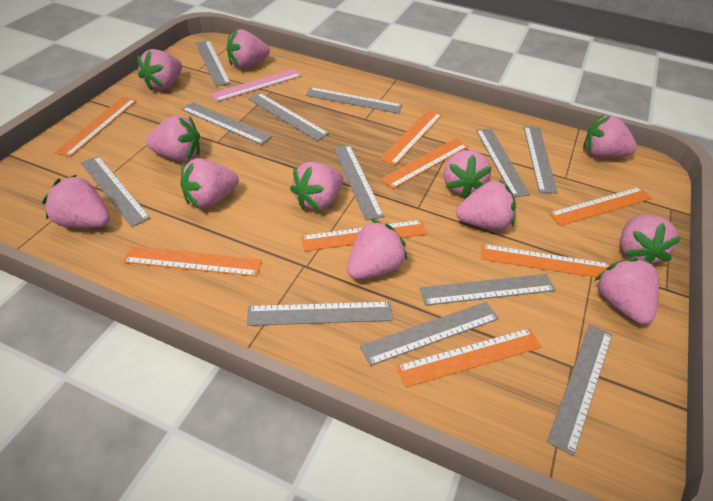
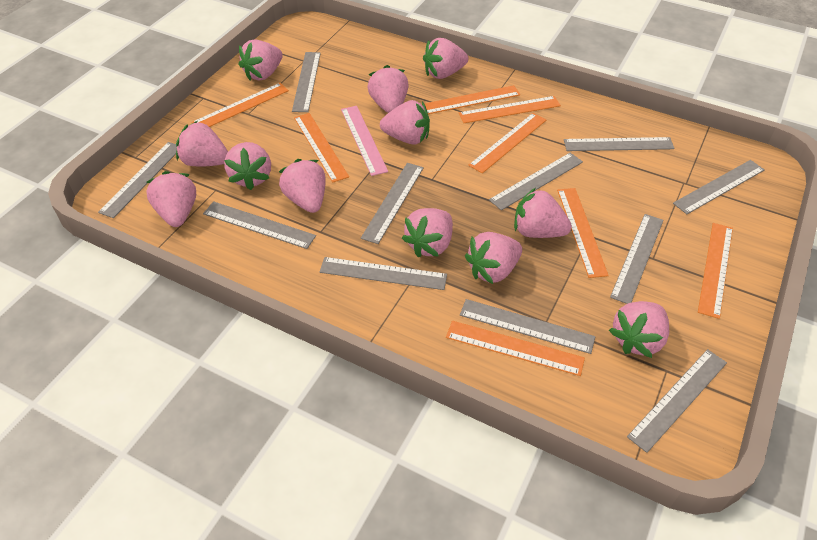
grey ruler: [81,156,151,227] [181,102,272,145] [196,40,231,86] [247,301,393,326] [248,93,329,141] [306,87,402,114] [334,145,384,220] [360,302,499,366] [420,274,555,306] [476,129,530,197] [524,126,558,194] [547,324,612,456] = 12 -> [98,142,177,218] [203,201,316,249] [292,52,321,112] [320,257,447,290] [361,163,424,244] [460,299,595,354] [489,153,583,211] [564,137,674,151] [610,214,664,304] [627,349,727,453] [673,160,765,214] = 11

